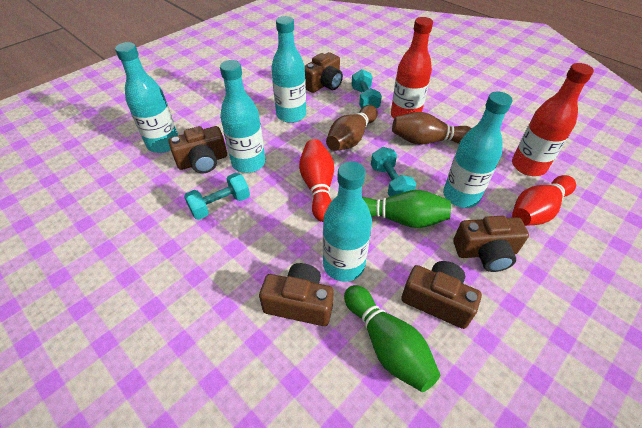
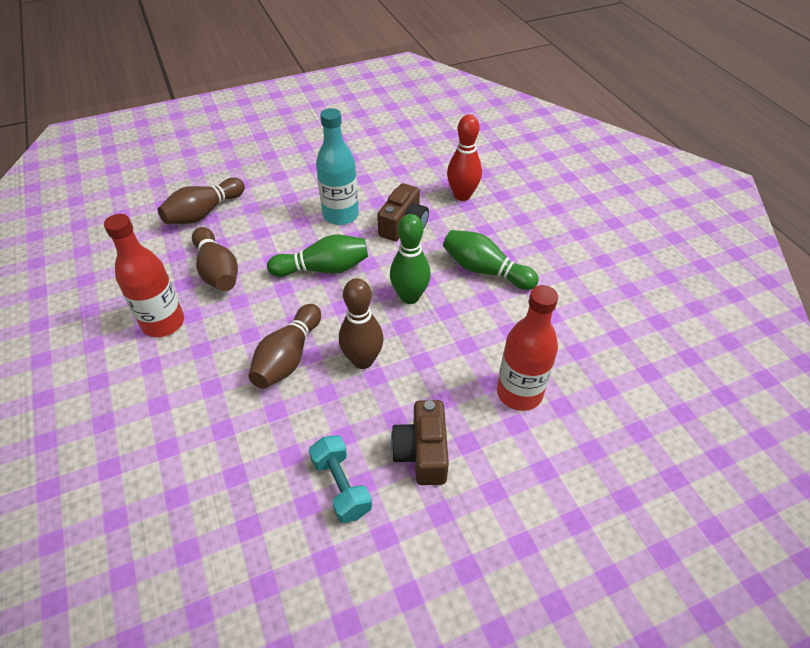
brown bowling pin: [326,105,378,151] [392,112,472,145] = 2 -> [158,178,245,224] [192,227,238,291] [249,304,321,389] [339,278,384,369] = 4
brown camera: [168,126,227,173] [259,263,334,326] [305,52,343,93] [401,261,482,329] [453,216,529,272] = 5 -> [377,183,429,241] [391,400,449,485] = 2
green bowling pin: [344,285,440,392] [362,190,451,228] = 2 -> [267,235,368,277] [390,214,431,304] [443,230,539,290] = 3
red bowling pin: [299,139,334,222] [512,175,576,226] = 2 -> [447,114,482,201] = 1
turquoise bottle: [115,42,178,153] [220,60,265,173] [271,16,306,123] [323,161,372,282] [443,92,513,208] = 5 -> [316,108,359,225] = 1
turquoise dumbbell: [184,173,250,220] [351,69,382,109] [371,147,416,197] = 3 -> [309,435,372,523] = 1

